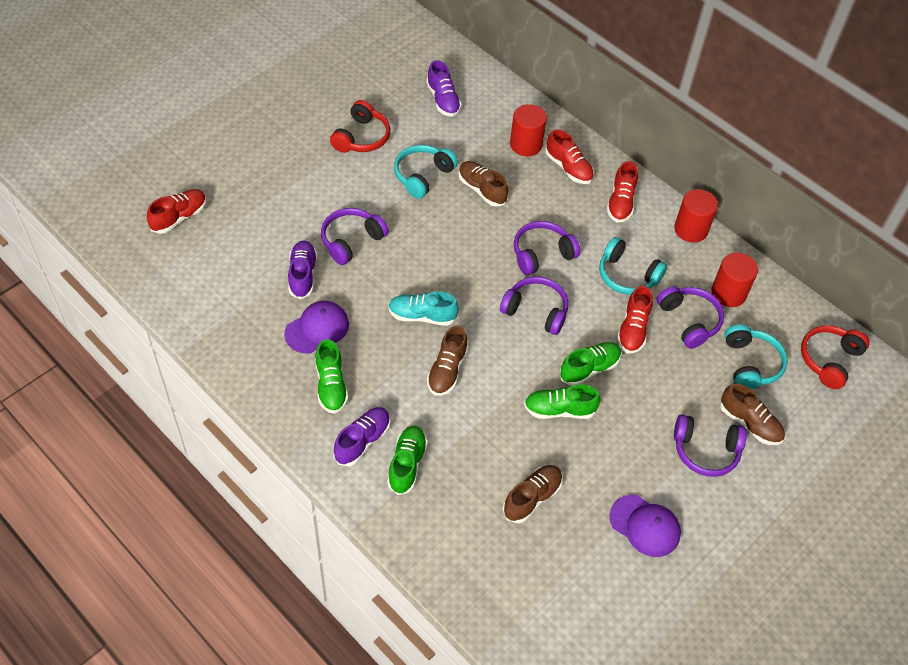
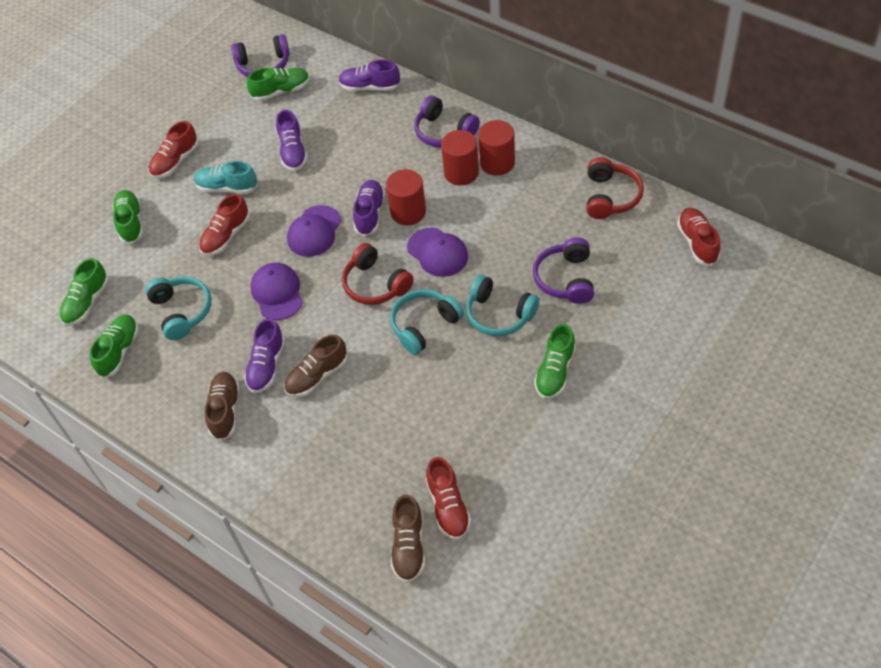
brown shoe: [427,326,468,396] [458,161,508,207] [503,465,563,523] [720,383,785,445] = 4 -> [205,372,240,441] [284,335,348,397] [391,494,425,583] = 3
green shoe: [315,339,348,414] [387,426,428,495] [524,384,600,419] [560,342,622,386] = 4 -> [59,258,109,326] [89,315,139,378] [112,190,143,244] [247,67,310,101] [534,324,576,399] = 5
purple cap: [284,301,349,354] [609,494,681,557] = 2 -> [250,263,303,320] [287,205,341,257] [407,227,468,277] = 3
purple headphones: [321,208,389,265] [500,276,568,335] [514,221,581,275] [657,286,724,349] [674,414,747,477] = 5 -> [231,34,290,77] [414,96,480,148] [533,238,594,304] = 3
purple shoe: [288,241,317,299] [333,407,390,466] [426,60,462,117] = 3 -> [244,318,285,393] [276,110,308,171] [339,59,401,91] [353,180,385,236] = 4

